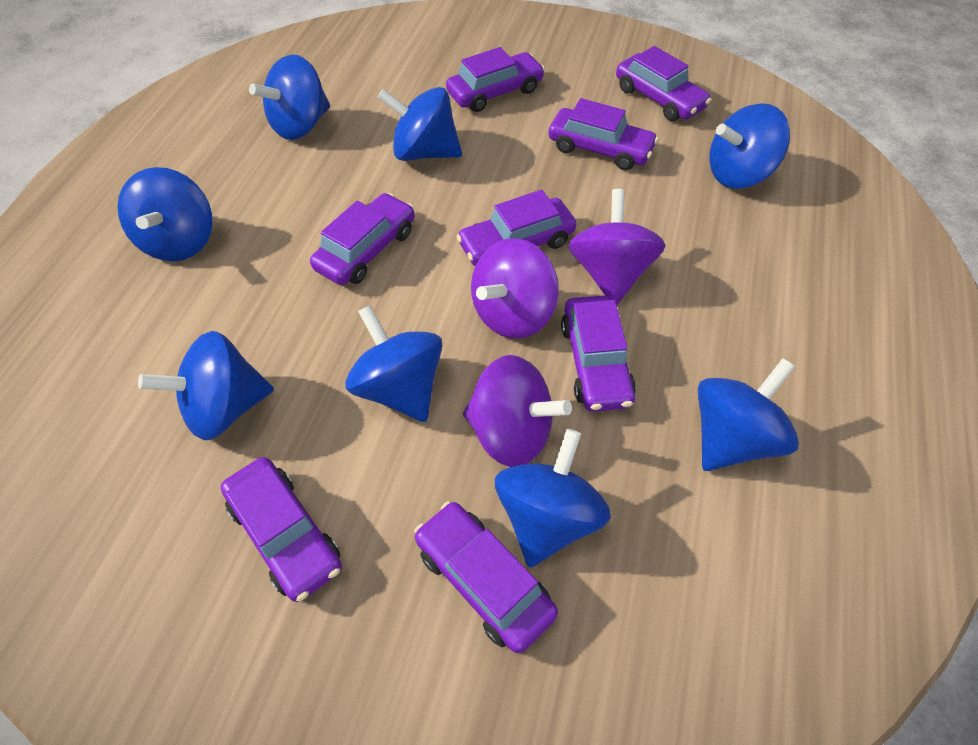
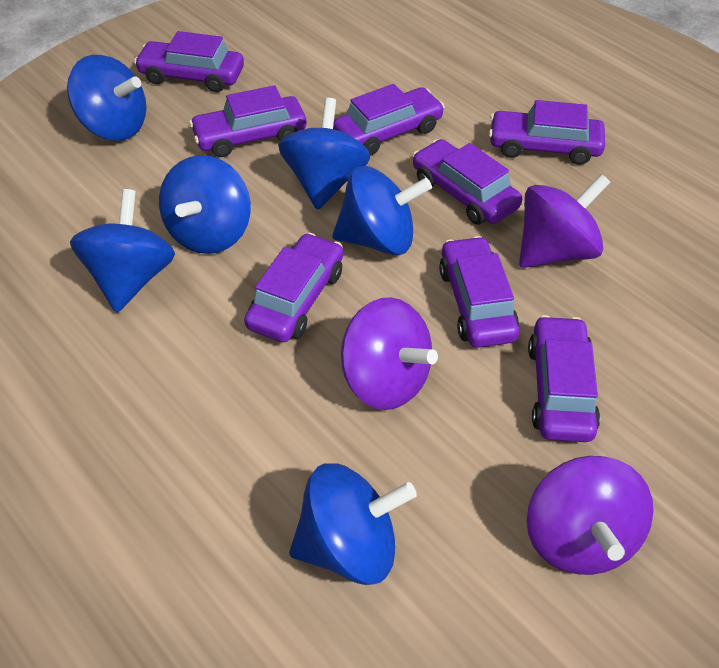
blue spinning top: [117,167,212,261] [138,331,274,441] [249,55,330,140] [345,305,442,422] [377,87,462,161] [495,429,611,567] [698,358,799,471] [709,103,790,189] = 8 -> [67,55,146,141] [70,189,175,313] [159,155,251,254] [278,98,370,210] [289,464,417,585] [332,166,432,255] = 6

